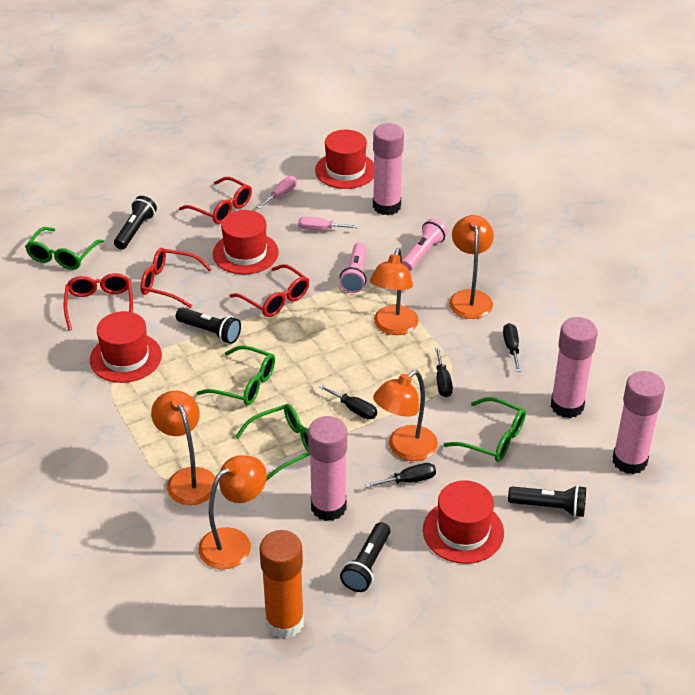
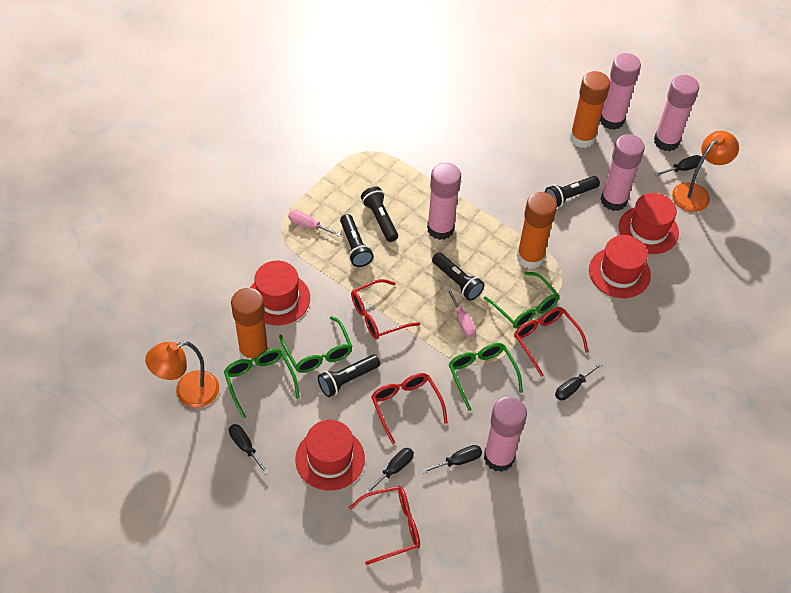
black flashlight: [114,196,157,249] [176,307,241,344] [340,522,390,592] [508,485,586,517] = 4 -> [318,354,380,397] [340,214,374,267] [361,186,398,242] [432,252,484,301] [545,176,600,207] = 5
black screwdriver: [318,384,377,419] [365,463,436,488] [435,347,453,397] [503,323,521,372] = 4 -> [229,424,269,475] [365,448,414,494] [421,445,482,474] [555,362,603,400] [655,155,701,176] = 5
orange glue stick: [259,530,304,639] = 1 -> [231,288,269,365] [517,192,557,269] [570,71,610,148] = 3
orange lamp: [151,391,215,505] [198,455,267,569] [370,248,418,335] [373,370,438,461] [449,215,494,319] = 5 -> [145,341,219,408] [672,131,739,212] = 2
pink flashlight: [339,242,367,293] [402,219,447,271] = 2 -> none = 0
pink glue stick: [308,416,347,521] [373,123,404,215] [551,317,597,418] [613,371,665,474] = 4 -> [427,163,461,240] [484,397,527,472] [600,53,641,130] [601,134,645,211] [654,75,699,151] = 5

